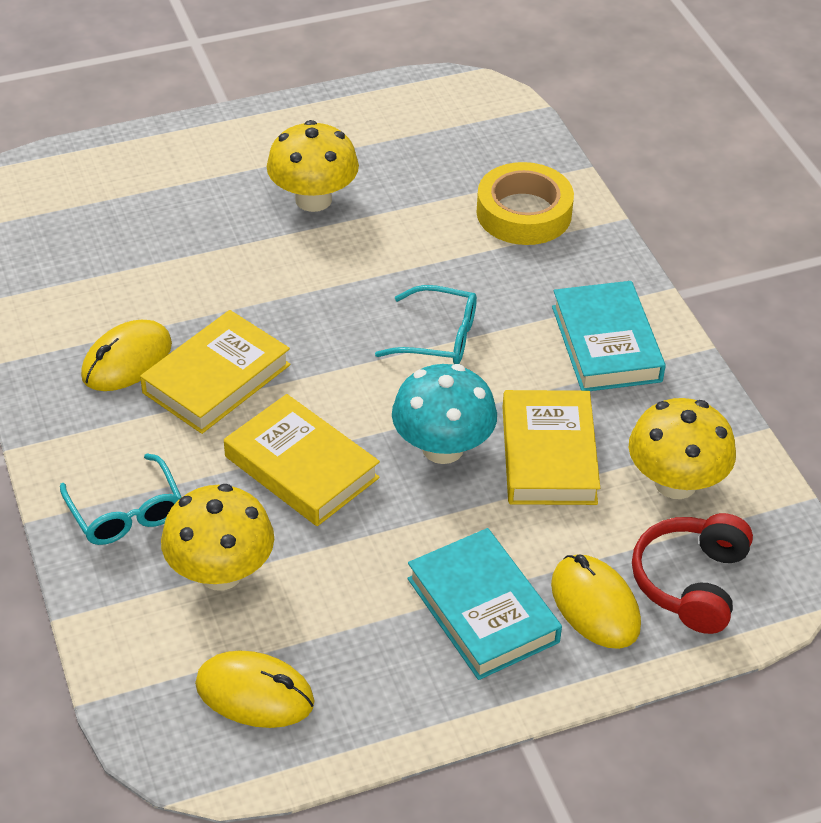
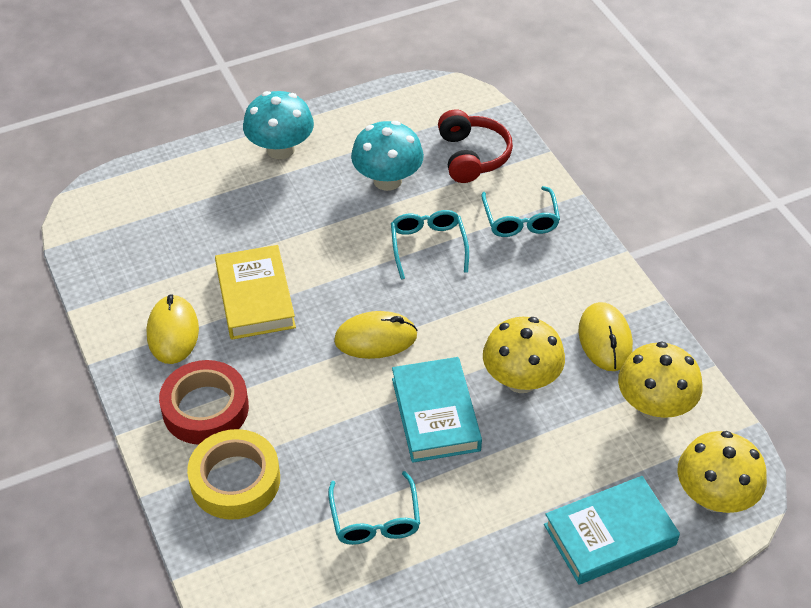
red tape: none = 0 -> [159,360,249,445] = 1
turquoise glasses: [60,453,182,545] [375,285,477,364] = 2 -> [328,471,420,545] [391,210,469,279] [481,186,560,237] = 3
turquoise mushroom: [392,364,497,464] = 1 -> [243,91,314,159] [351,121,424,191] = 2
yellow book: [140,310,290,434] [224,394,380,526] [502,390,600,505] = 3 -> [215,245,296,340] = 1

